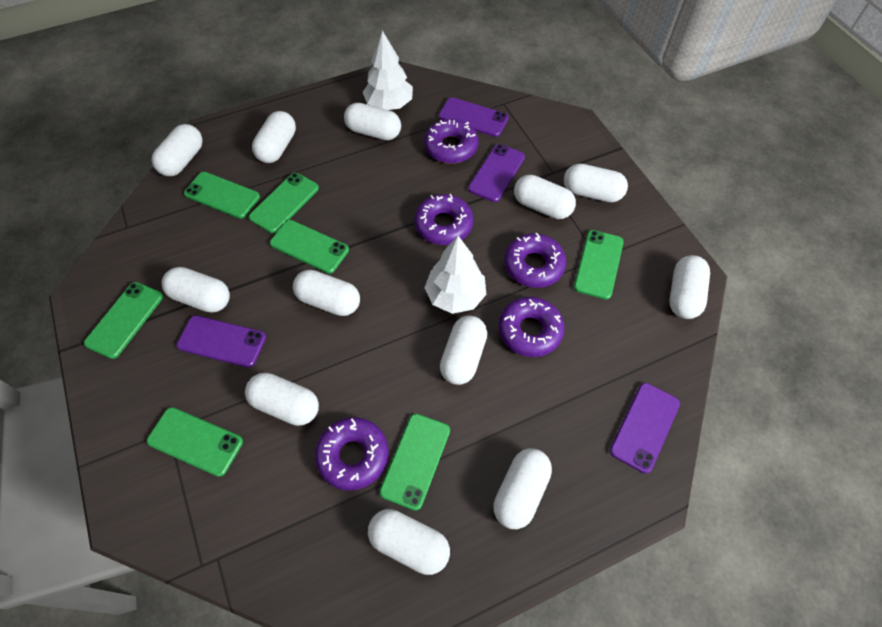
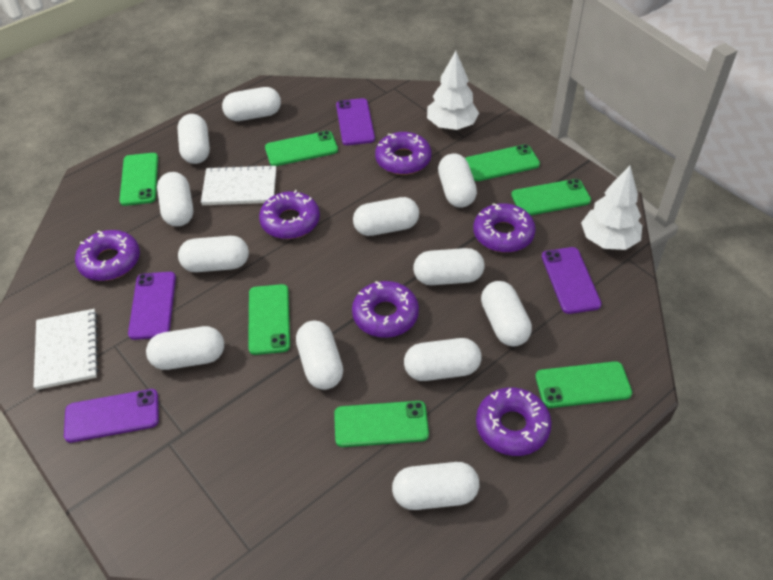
purple donut: [315,417,388,491] [414,194,474,245] [424,119,479,164] [498,297,565,357] [504,233,566,288] = 5 -> [75,230,140,281] [259,190,320,239] [352,281,419,338] [375,132,432,175] [473,203,536,253] [476,387,552,456] = 6
white notebook: none = 0 -> [33,309,99,390] [201,165,276,205] = 2

